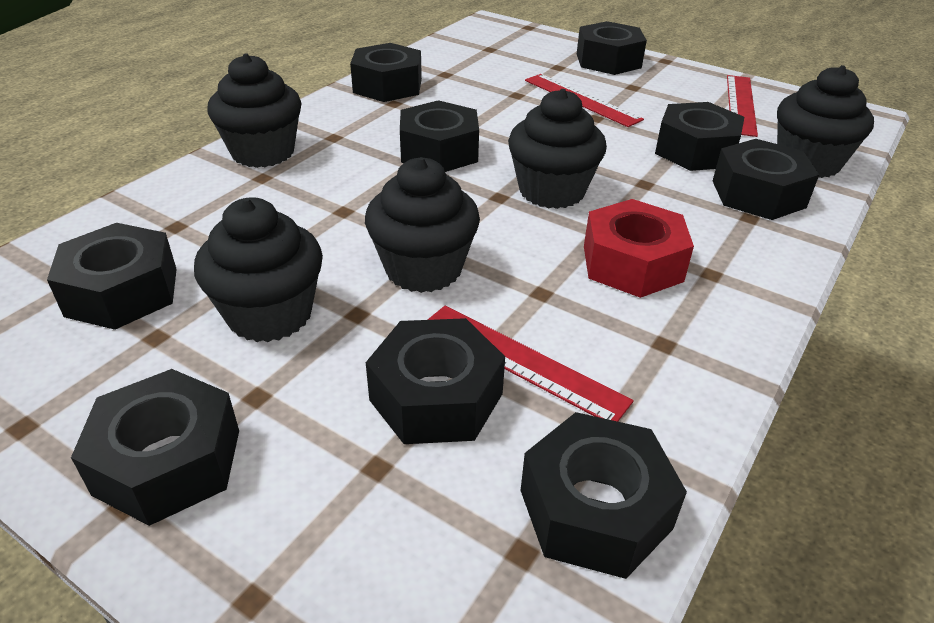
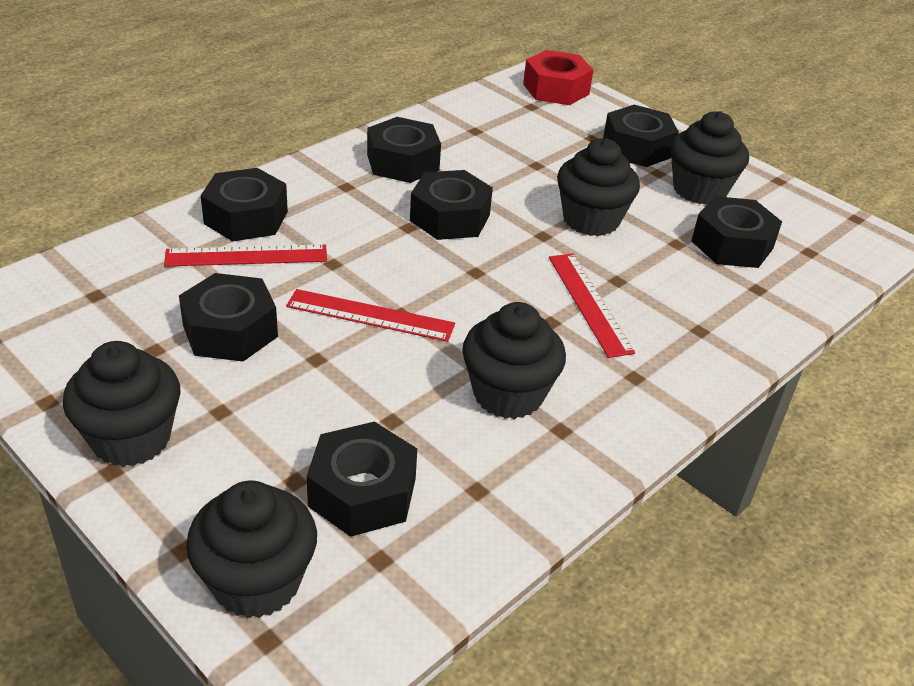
black nut: [47,223,177,330] [71,369,239,526] [350,43,422,102] [366,318,505,444] [400,100,479,172] [521,412,687,579] [577,21,647,75] [655,102,744,171] [713,139,819,220] = 9 -> [179,273,278,361] [201,168,288,242] [307,421,417,537] [367,117,441,183] [410,170,493,240] [603,105,679,167] [691,196,782,268] = 7

